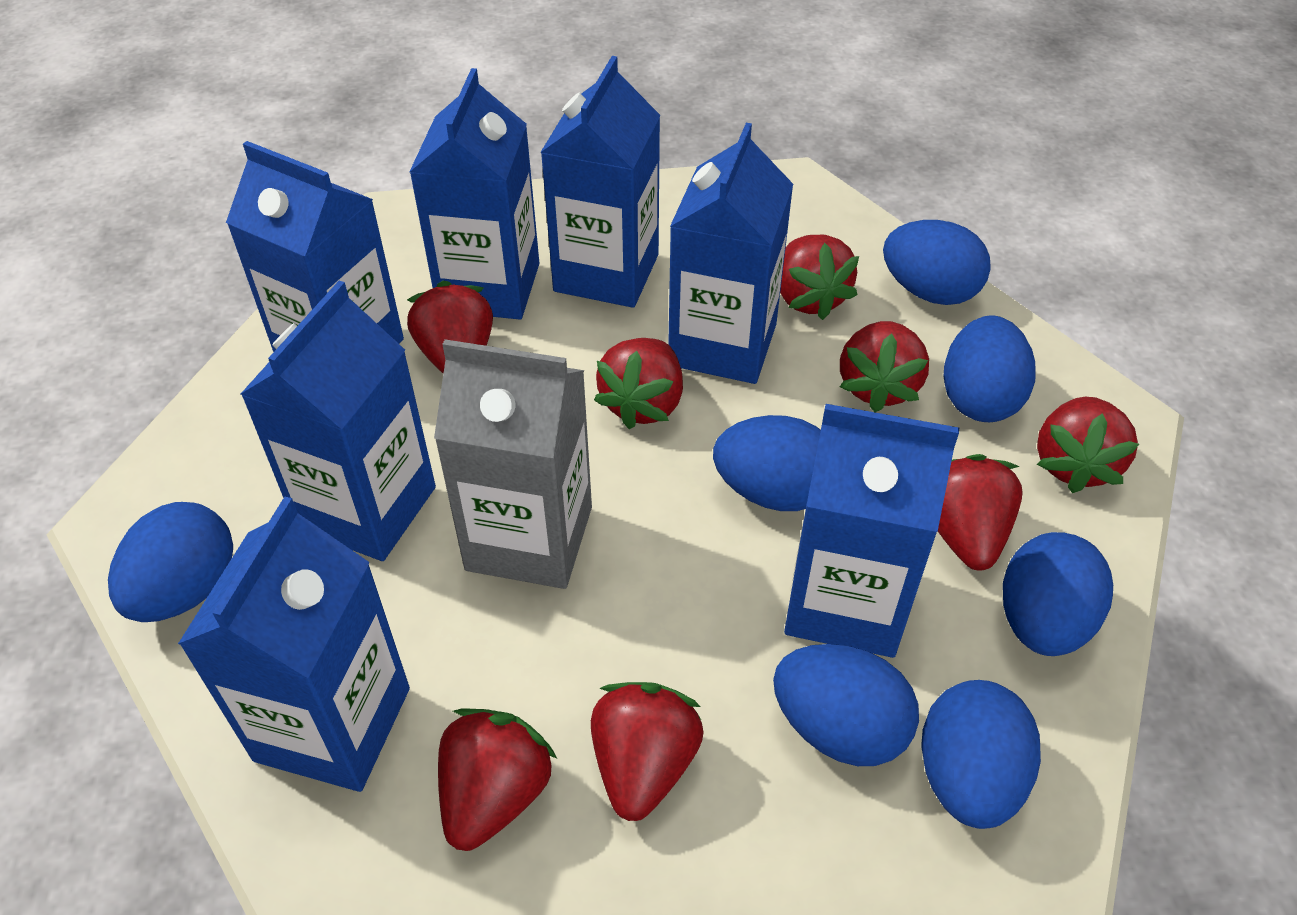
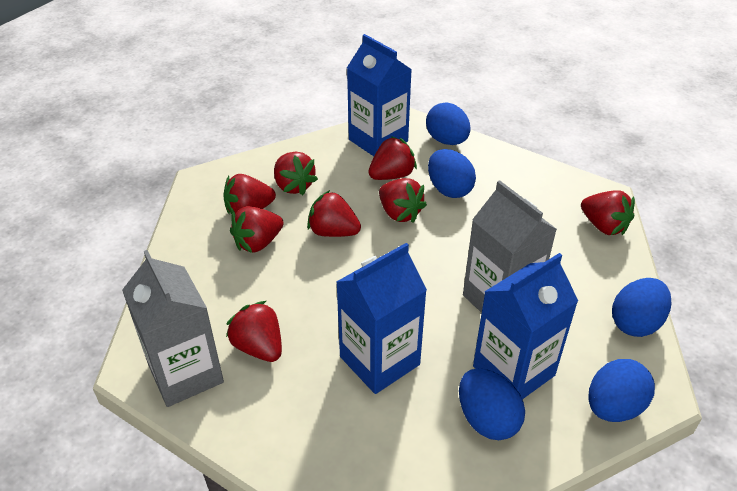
blue carton: [178,497,410,792] [226,141,404,352] [241,281,436,561] [410,68,539,320] [540,56,660,308] [668,123,793,384] [784,404,959,658] = 7 -> [336,243,427,394] [347,34,412,156] [473,253,578,399] = 3
blue egg: [108,502,233,622] [713,415,821,511] [773,644,919,766] [883,220,991,305] [921,680,1041,829] [944,315,1036,422] [1003,532,1113,656] = 7 -> [426,102,471,145] [428,149,476,198] [459,368,525,440] [588,359,655,422] [612,278,671,337] = 5
grey carton: [434,339,592,589] = 1 -> [122,250,224,407] [463,180,557,313] = 2

